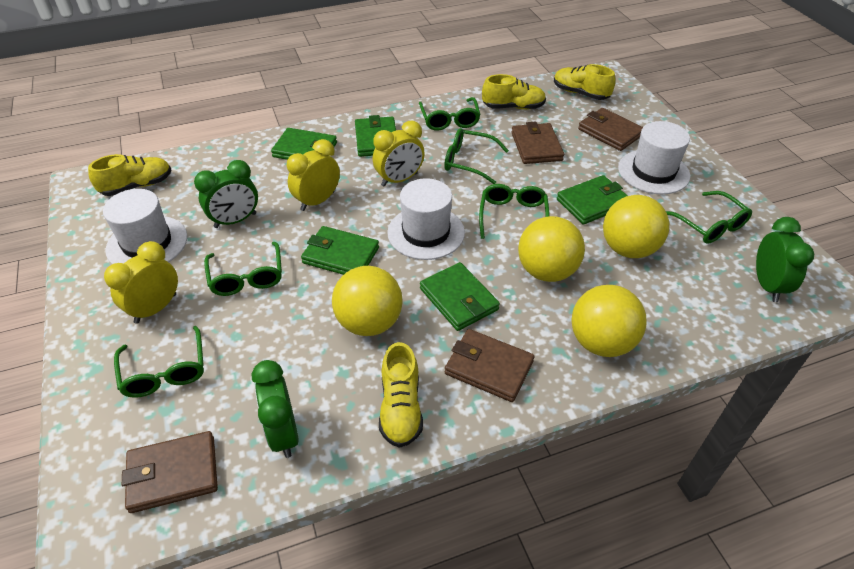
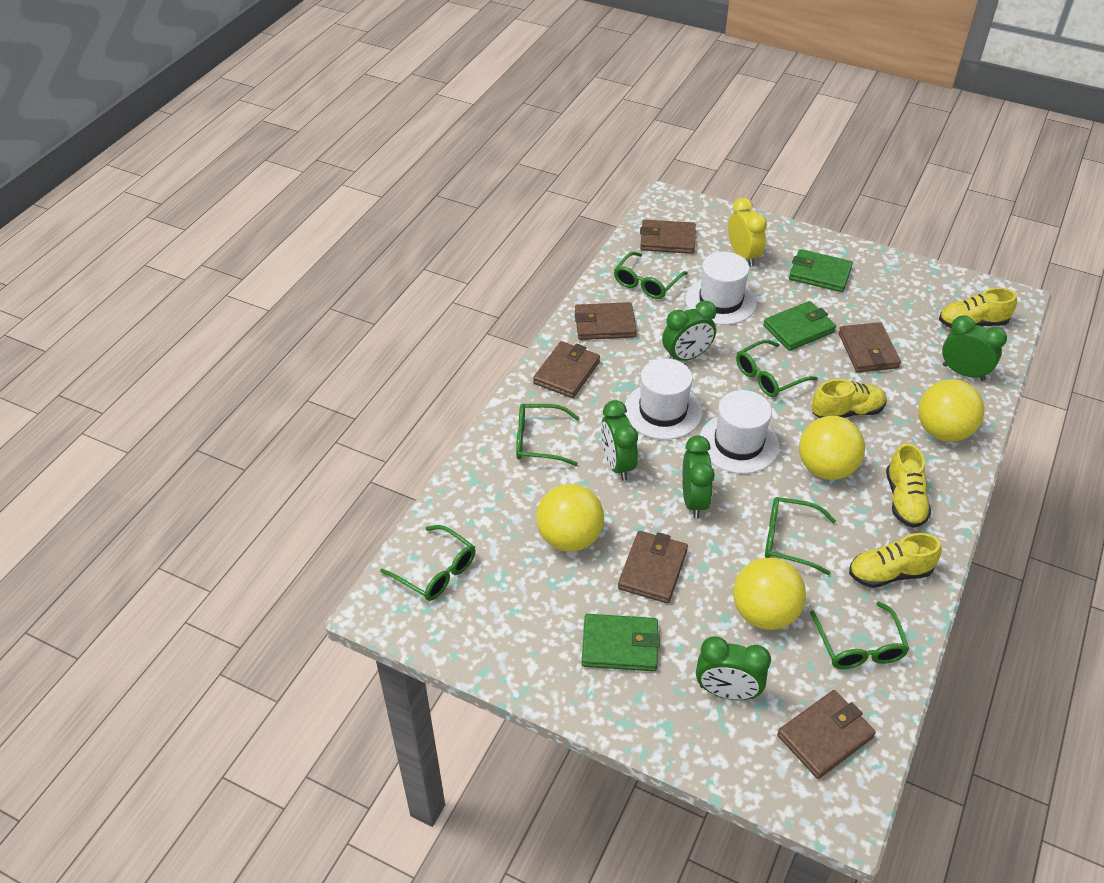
brown wallet: [122,431,218,513] [445,329,534,402] [511,121,564,164] [578,108,643,151] = 4 -> [533,341,600,398] [575,302,637,340] [618,531,688,604] [640,219,696,254] [777,690,876,779] [838,322,901,372] = 6
green clock: [194,160,258,228] [252,360,299,458] [756,217,814,302] = 3 -> [601,400,638,481] [662,301,716,361] [682,435,715,519] [696,636,771,700] [942,315,1007,381] = 5
green wallet: [271,128,337,160] [301,226,379,275] [355,115,396,157] [420,262,500,331] [557,175,628,225] = 5 -> [582,614,660,671] [763,301,836,351] [789,249,853,292] = 3
yellow clock: [104,241,178,324] [287,139,340,211] [373,121,425,187] = 3 -> [728,198,767,267] = 1

